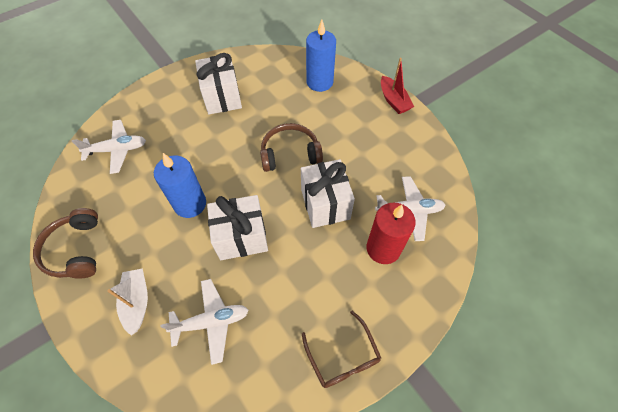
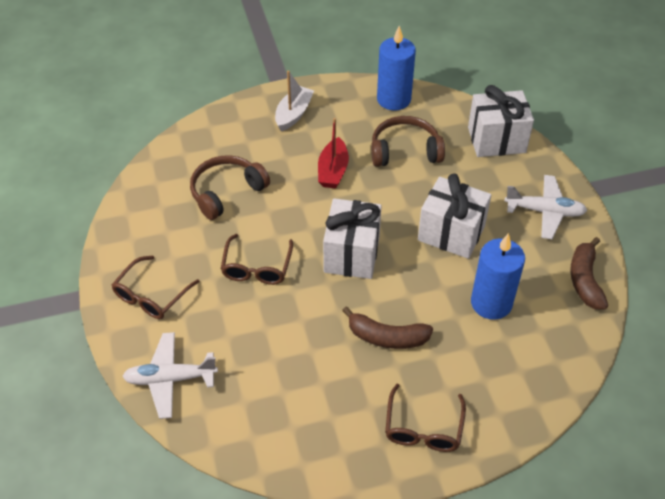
brown banana: none = 0 -> [342,306,433,349] [570,237,608,310] = 2
brown glasses: [302,311,381,388] = 1 -> [112,255,200,319] [221,234,293,285] [385,384,466,452] = 3
red candle: [366,203,416,264] = 1 -> none = 0
white plane: [72,120,146,174] [160,279,248,365] [375,176,446,241] = 3 -> [122,332,218,419] [504,175,587,239] = 2

